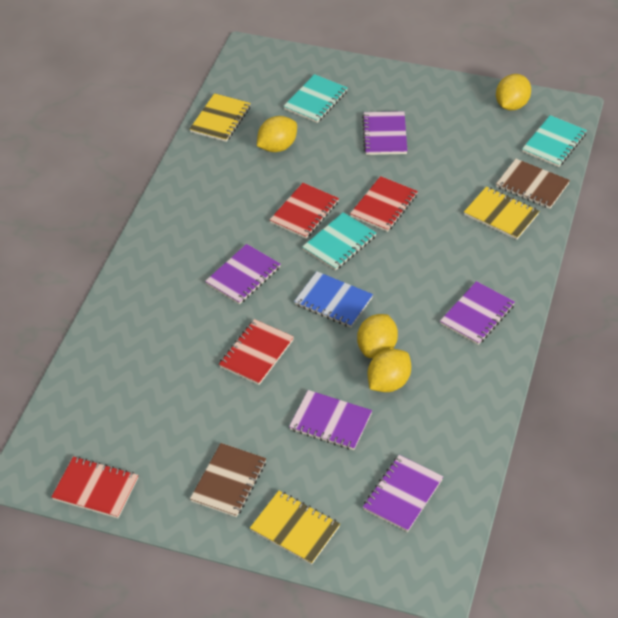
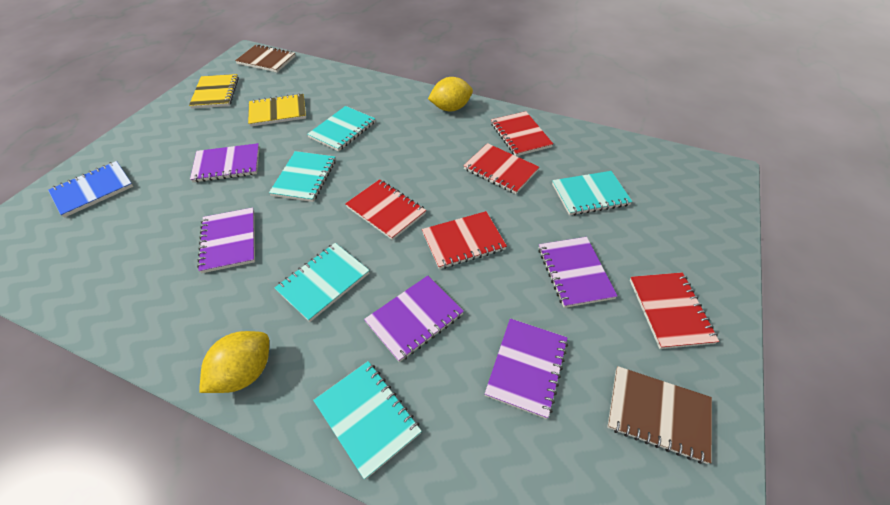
red notebook: [51,457,138,518] [219,319,294,385] [270,183,339,239] [350,176,418,232] = 4 -> [345,179,426,240] [422,211,507,269] [463,143,539,194] [491,111,553,156] [630,272,719,349] = 5
turquoise notebook: [283,74,348,123] [302,212,376,271] [522,115,587,167] = 3 -> [269,151,336,202] [275,243,370,322] [307,106,375,151] [313,361,422,480] [552,171,632,215] = 5
yellow lemon: [257,116,297,152] [357,314,398,358] [368,349,411,392] [496,74,531,110] = 4 -> [199,331,269,393] [428,77,473,111] = 2
yellow notebook: [190,93,251,142] [250,491,340,565] [464,187,539,240] = 3 -> [189,74,239,109] [248,93,306,127] = 2

